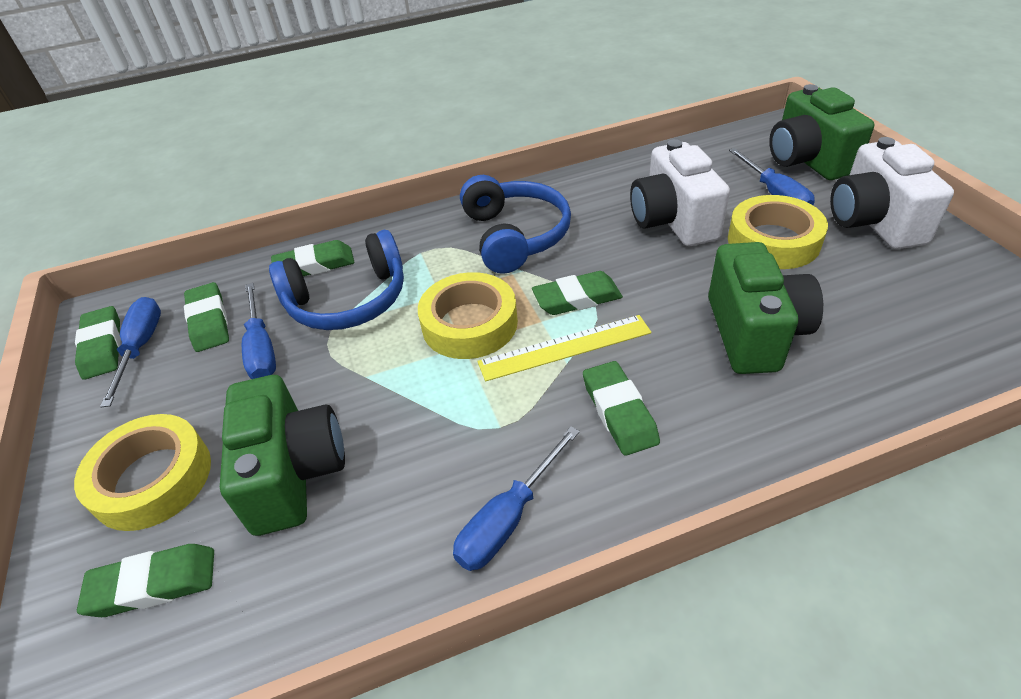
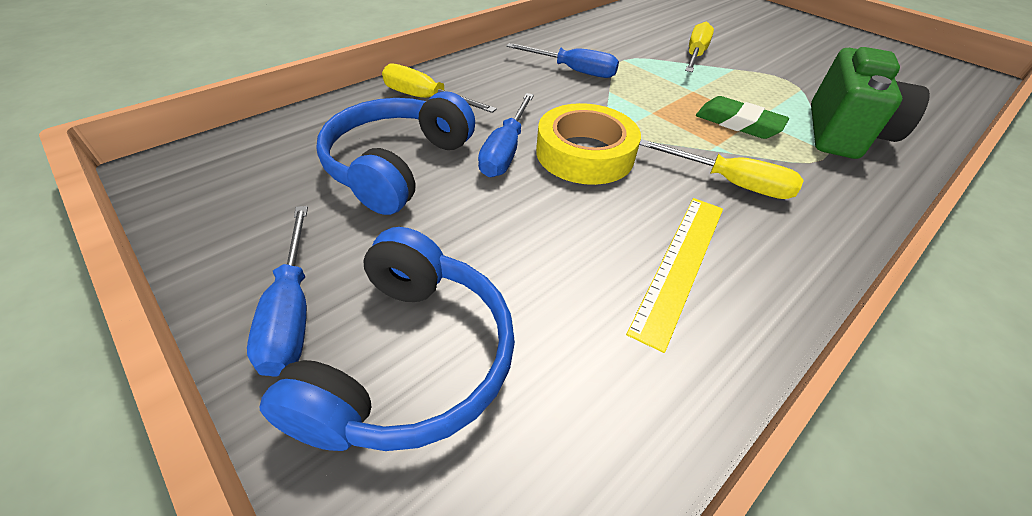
blue screwdriver: [100,297,161,408] [242,283,276,379] [453,426,580,571] [729,148,815,206] = 4 -> [247,206,308,377] [478,93,534,177] [506,43,619,78] = 3
green camera: [220,375,345,536] [708,242,823,374] [769,84,874,180] = 3 -> [811,47,930,159] = 1
green eraser: [75,306,121,380] [77,544,214,617] [184,282,229,352] [271,240,354,276] [532,271,623,315] [583,361,660,456] = 6 -> [696,96,789,139] = 1
white camera: [630,139,730,246] [830,137,954,249] = 2 -> none = 0
yellow screwdriver: none = 0 -> [382,63,497,113] [639,139,804,199] [685,22,714,72] = 3
yellow tape: [74,414,211,531] [418,272,518,359] [728,195,828,269] = 3 -> [536,103,641,185] = 1

